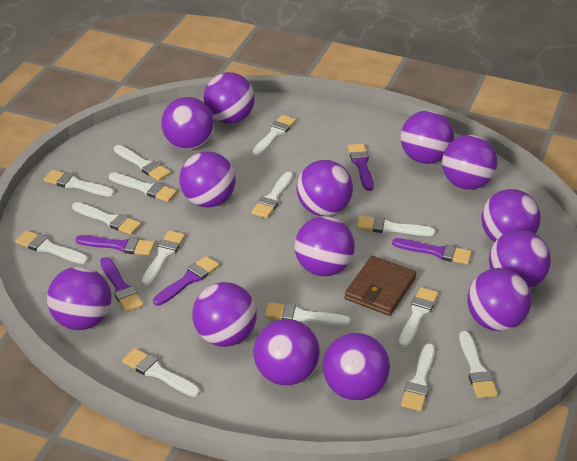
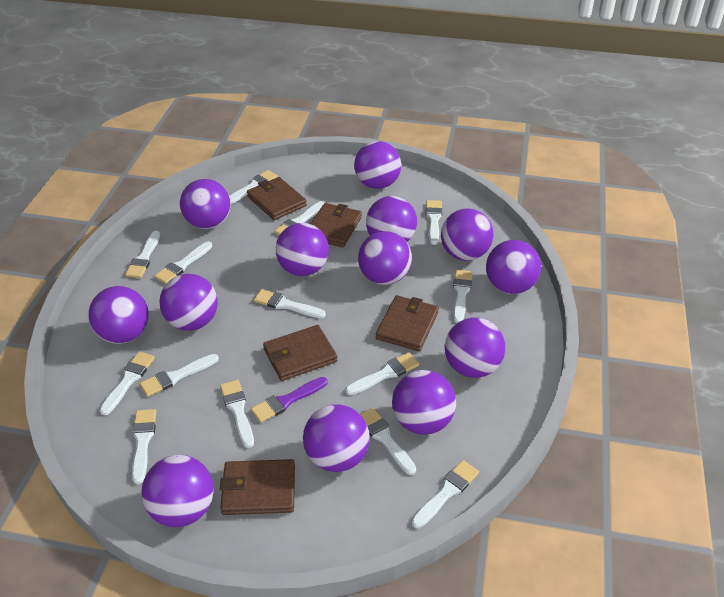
brown wallet: [345,256,416,316] = 1 -> [220,459,295,515] [247,177,307,220] [263,325,337,381] [311,203,362,247] [376,295,439,351] = 5
purple ball: [47,266,112,330] [161,97,214,150] [179,151,236,208] [192,282,257,347] [204,72,255,124] [254,319,320,386] [295,216,355,276] [296,160,353,216] [323,333,390,401] [401,110,454,164] [442,135,497,190] [467,268,531,331] [481,189,541,242] [489,230,551,289] = 14 -> [89,286,149,344] [141,455,214,527] [159,274,218,331] [180,179,231,229] [276,223,329,276] [303,404,370,472] [354,141,401,189] [358,231,412,285] [366,196,417,242] [392,370,456,435] [441,208,493,261] [445,318,505,378] [486,240,541,294] = 13
purple brush: [76,235,155,256] [100,257,143,312] [153,256,219,306] [348,143,374,191] [392,238,472,265] = 5 -> [251,377,328,423] = 1

